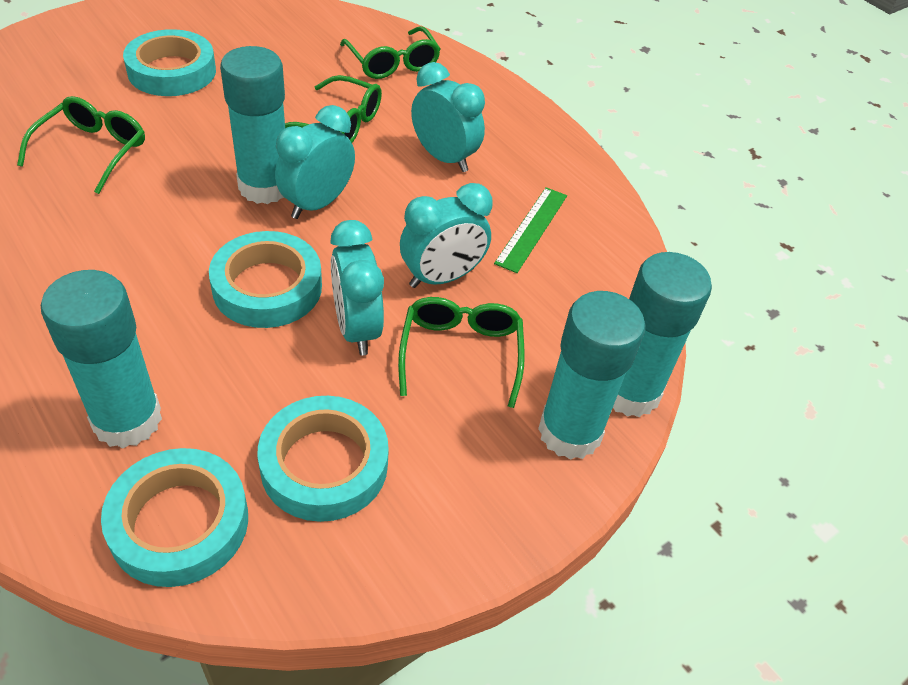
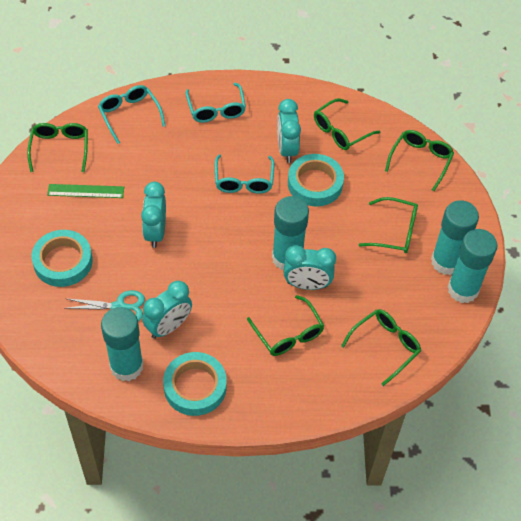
green glasses: [17,96,145,194] [285,75,382,143] [340,26,440,79] [398,297,525,408] = 4 -> [27,123,88,172] [247,295,324,356] [314,98,381,150] [341,309,421,386] [358,197,418,253] [385,130,454,191] = 6
turquoise glasses: none = 0 -> [98,85,166,144] [186,83,246,123] [215,154,274,194] = 3
turquoise scissors: none = 0 -> [65,290,145,321] = 1
turquoise tape: [101,448,248,587] [123,29,216,96] [209,231,322,328] [257,396,389,522] = 4 -> [31,230,93,287] [163,352,227,416] [288,154,344,206] = 3

